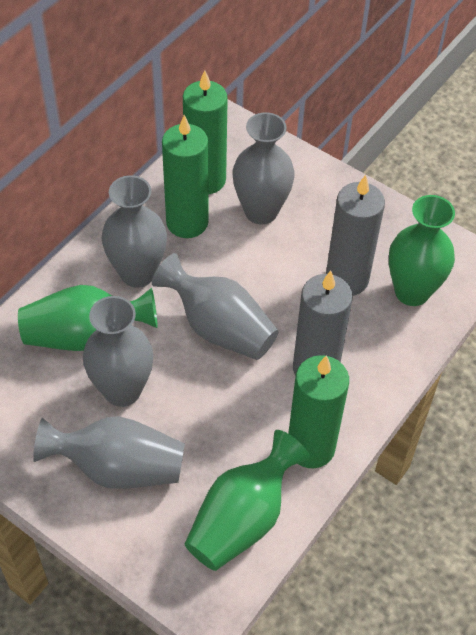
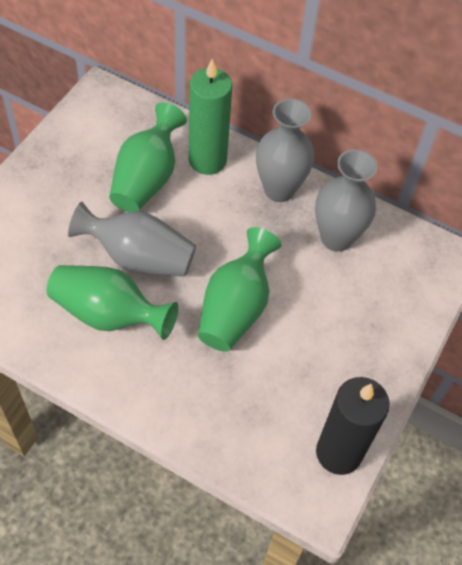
black candle: none = 0 -> [316,377,390,475] = 1
green candle: [162,115,209,238] [183,71,228,194] [288,355,349,468] = 3 -> [189,59,232,175] = 1
grey candle: [293,271,353,376] [326,175,385,296] = 2 -> none = 0
grey vase: [33,416,185,489] [83,296,153,407] [102,175,167,288] [152,253,278,360] [233,112,295,224] = 5 -> [68,202,196,277] [256,98,314,202] [315,149,377,252] = 3

